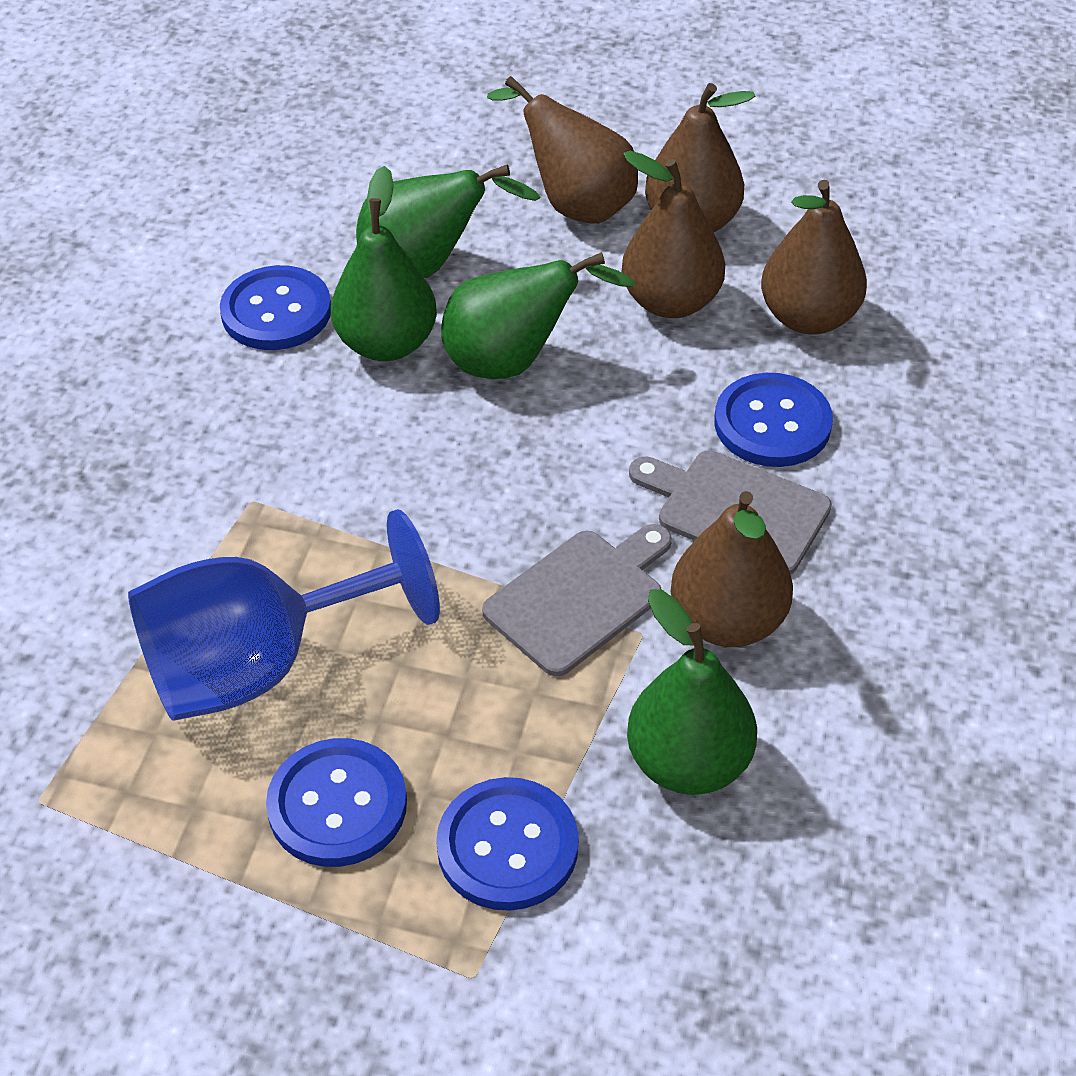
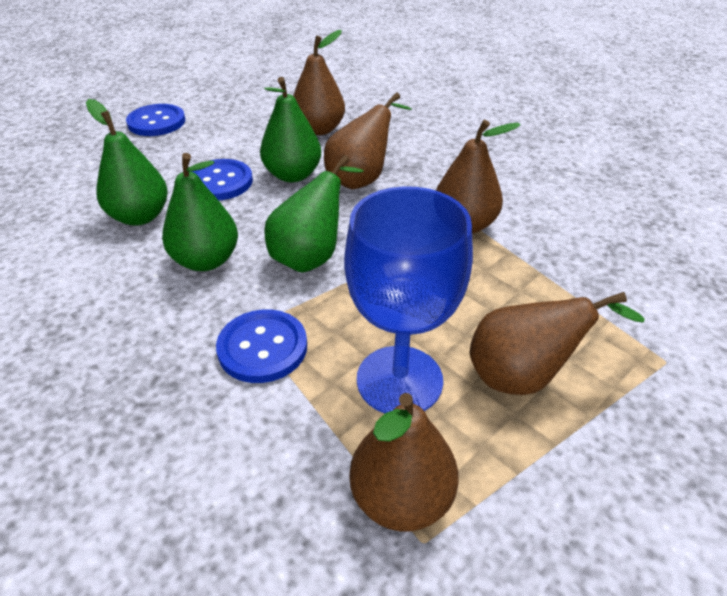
blue button: [220,265,331,350] [266,738,407,867] [436,777,579,911] [715,373,833,467] = 4 -> [126,104,185,136] [191,159,253,200] [216,309,307,383] = 3
grey cutting board: [482,524,672,677] [629,451,832,575] = 2 -> none = 0

